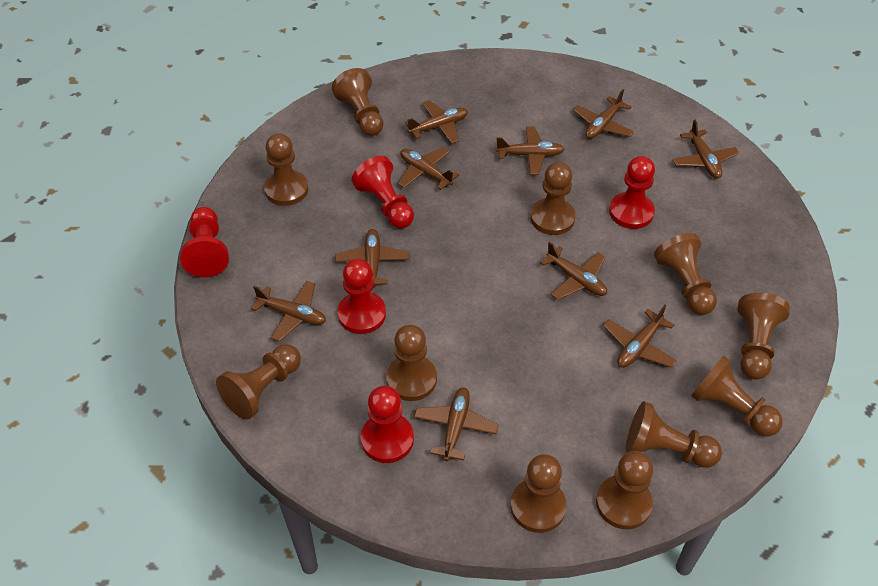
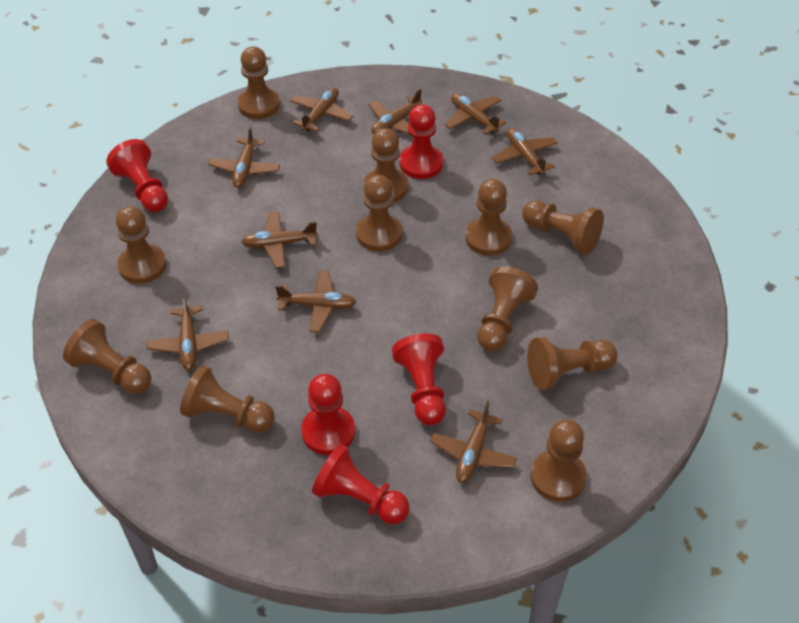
brown plane: [252,281,326,342] [335,229,410,286] [398,147,459,190] [405,100,468,144] [414,387,499,461] [496,126,564,175] [540,242,607,300] [573,89,634,139] [604,305,677,368] [672,120,739,179] = 10 -> [146,294,229,370] [208,126,280,188] [242,212,318,268] [275,271,356,333] [290,88,353,132] [368,88,425,135] [430,401,517,483] [445,93,506,135] [492,128,558,176] = 9

